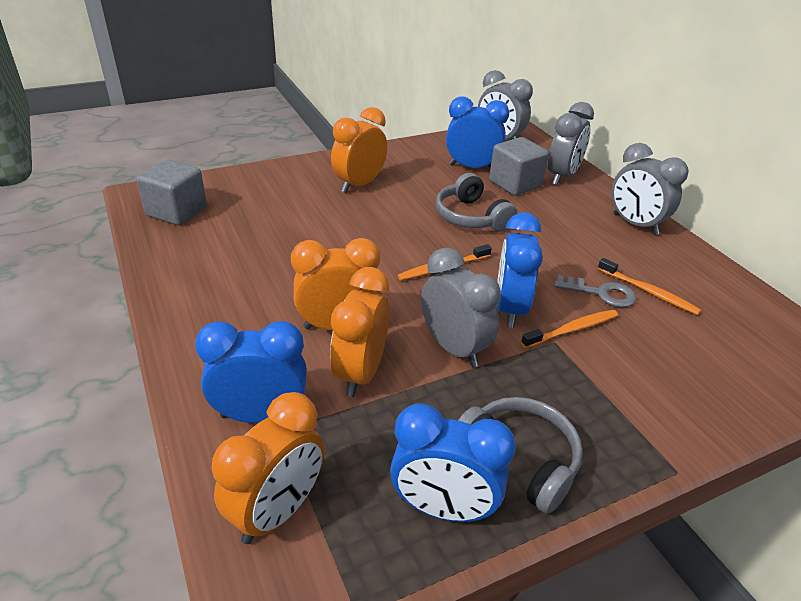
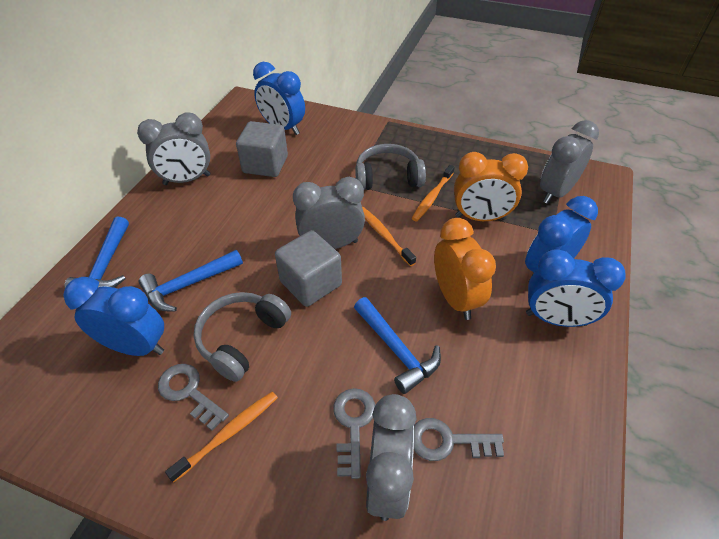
blue hammer: none = 0 -> [65,217,129,288] [139,250,243,312] [354,297,441,394] = 3
grey key: [554,275,637,308] = 1 -> [158,364,229,431] [333,388,375,479] [414,418,504,461] = 3
orange clock: [211,392,324,544] [291,238,380,331] [330,267,389,397] [331,107,387,193] = 4 -> [434,218,496,320] [454,152,528,221] = 2

